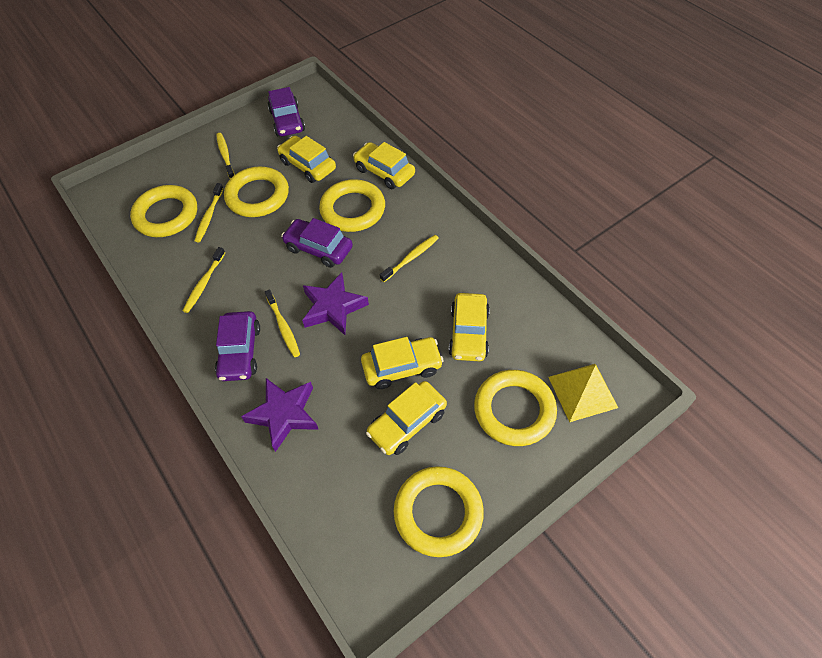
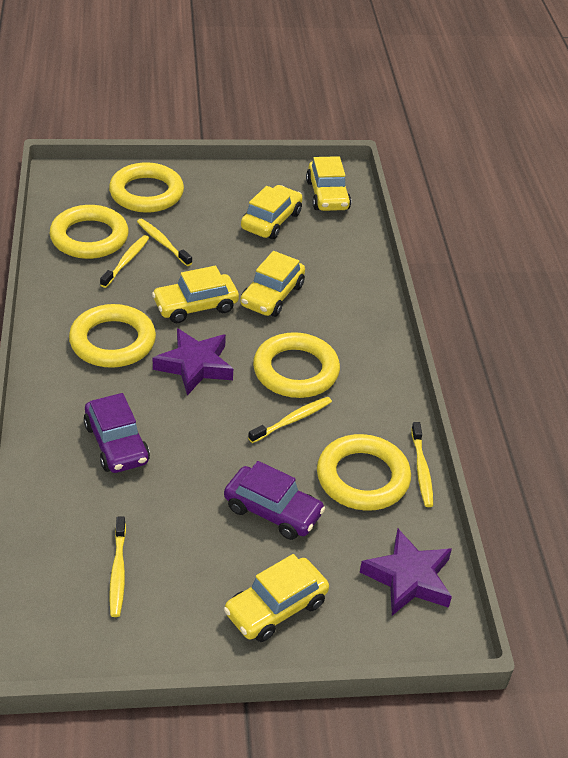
purple car: [215,311,260,381] [268,87,305,136] [281,218,353,268] = 3 -> [84,393,150,473] [224,461,325,540] = 2
yellow pyramid: [549,364,618,422] = 1 -> none = 0

